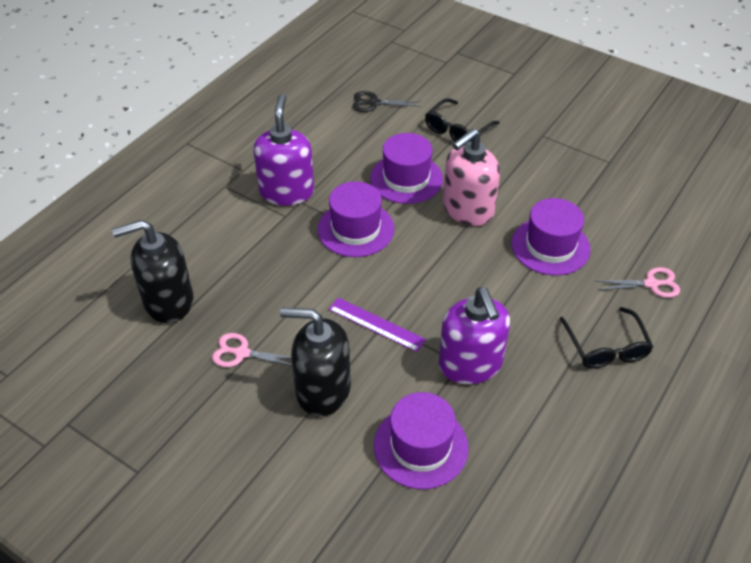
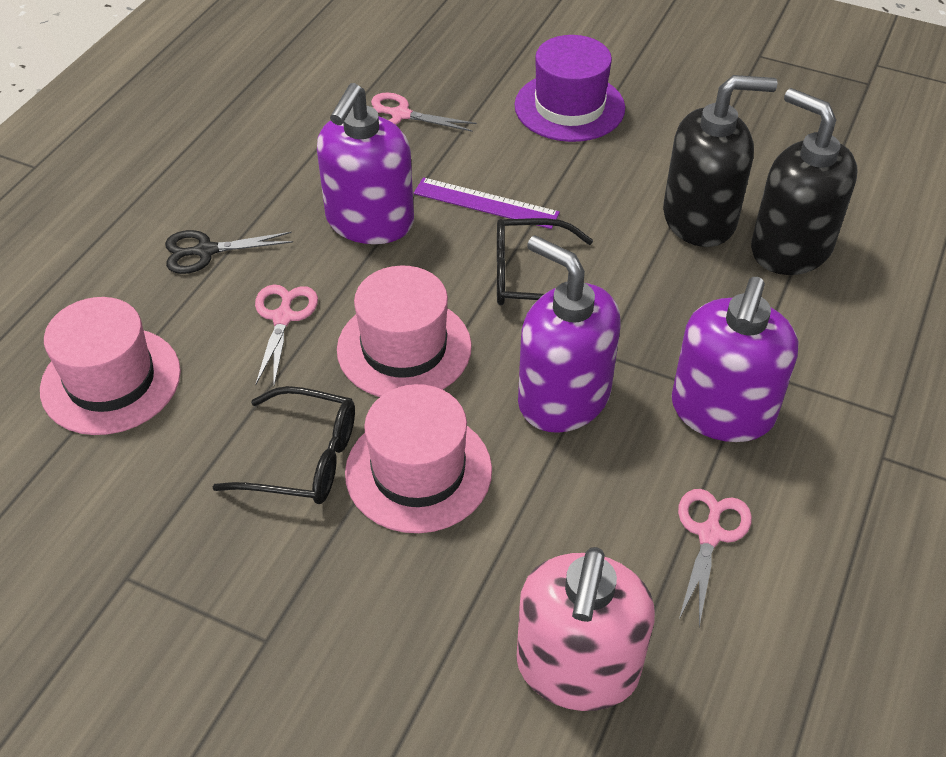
pink hat: none = 0 -> [40,297,181,435] [337,265,472,397] [345,384,492,533] = 3
pink scissors: [212,333,292,367] [595,267,680,298] = 2 -> [255,285,318,385] [371,93,477,132] [678,489,752,627] = 3
purple hat: [317,181,395,257] [370,133,443,204] [374,392,469,489] [511,198,591,276] = 4 -> [514,35,625,142] = 1
purple soap dispenser: [254,94,314,206] [439,287,510,384] = 2 -> [317,83,414,244] [518,235,621,433] [671,277,798,442] = 3

